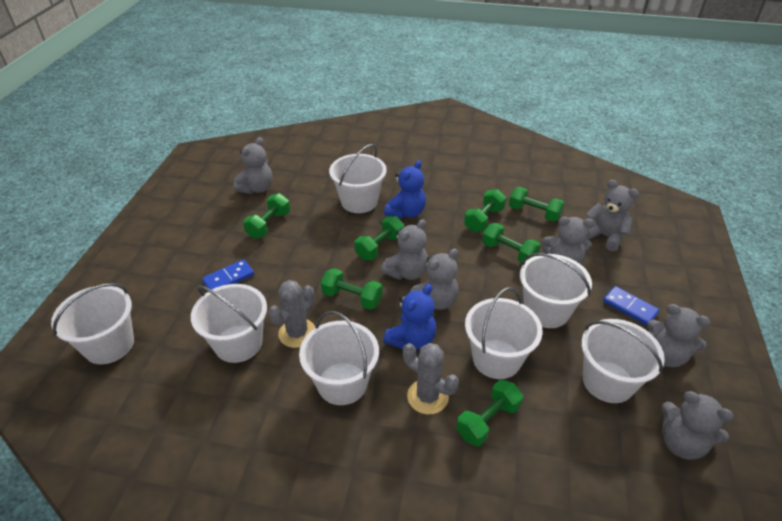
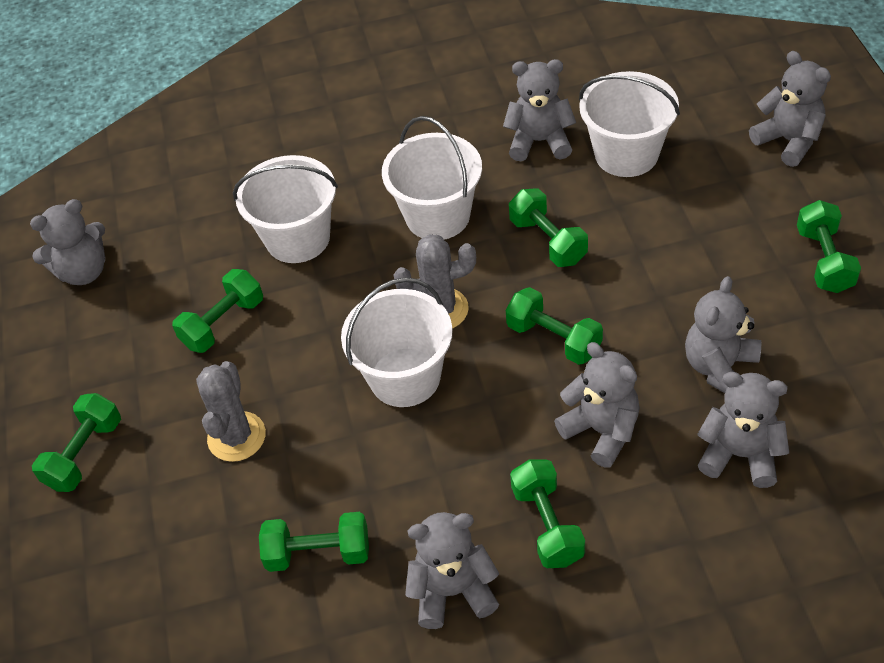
blue domino: [202,259,254,290] [603,286,659,326] = 2 -> none = 0
blue teddy bear: [383,284,436,349] [384,160,426,219] = 2 -> none = 0
white bucket: [51,283,134,364] [191,284,267,363] [299,311,379,405] [329,144,387,213] [465,287,543,379] [520,253,592,328] [581,319,665,403] = 7 -> [233,155,338,263] [341,277,453,407] [382,116,482,240] [579,71,680,177] = 4

